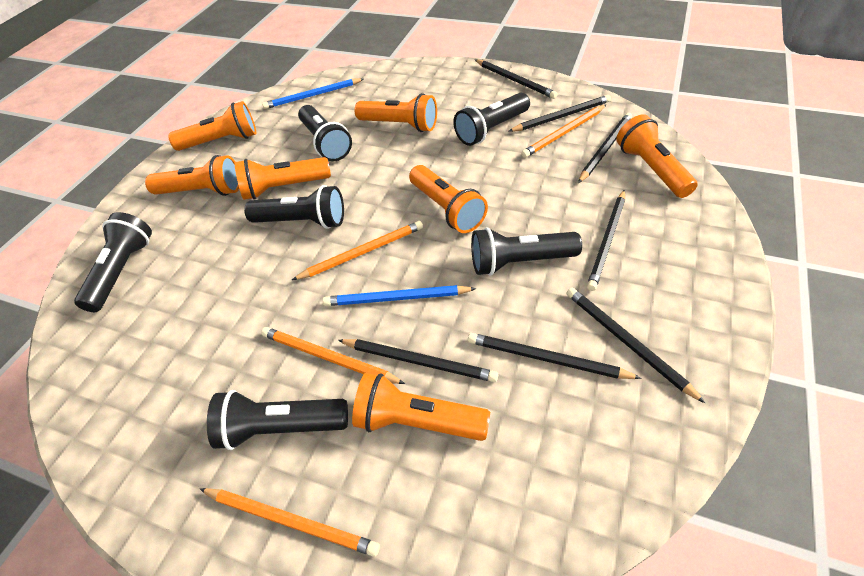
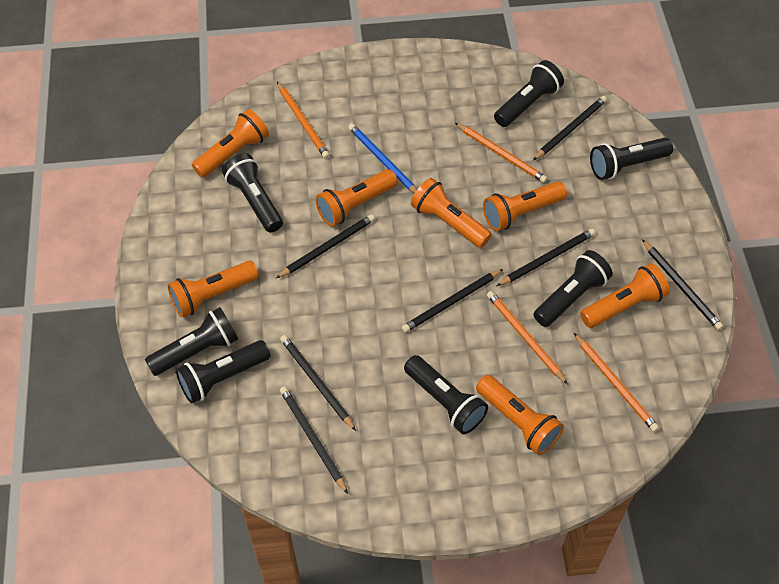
black flashlight: [74,212,152,312] [207,390,348,450] [244,185,344,229] [298,105,352,161] [453,93,530,146] [471,227,582,276] = 6 -> [145,307,238,376] [176,340,270,404] [222,153,283,232] [404,355,488,434] [494,60,564,127] [533,250,613,327] [590,138,673,180] = 7
blue pencil: [262,78,364,109] [323,285,476,306] = 2 -> [348,123,417,194] = 1

